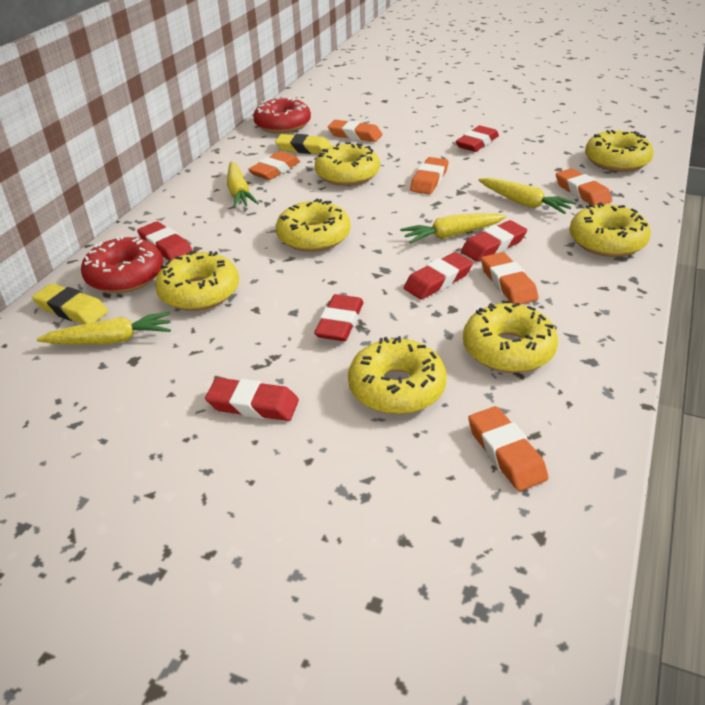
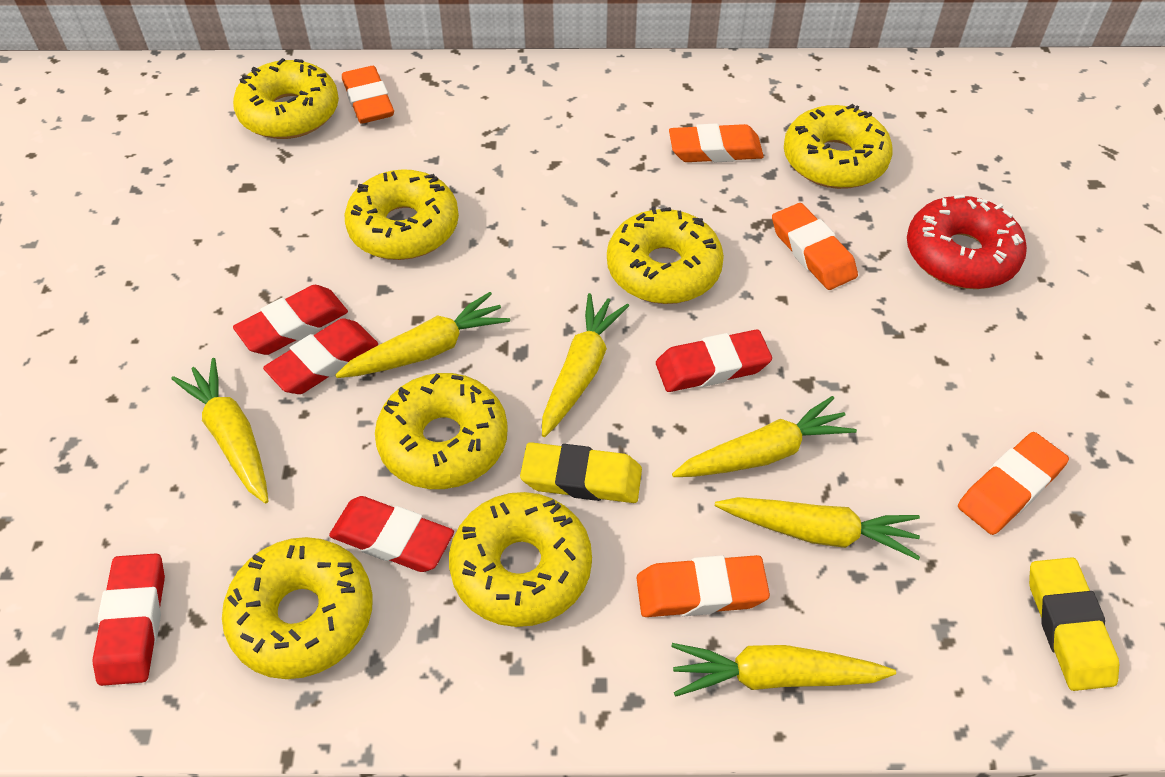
orange eraser: [248,151,300,180] [328,120,382,142] [410,157,448,194] [468,406,548,491] [481,252,539,305] [556,168,612,205] = 6 -> [342,66,394,124] [637,555,770,617] [669,123,764,162] [772,203,858,290] [958,432,1069,535] = 5
red donut: [81,235,163,293] [253,97,311,133] = 2 -> [907,194,1027,289] = 1
red eraser: [137,221,193,260] [205,378,299,421] [314,294,364,341] [404,252,473,300] [456,126,499,152] [461,220,527,262] = 6 -> [92,553,165,686] [233,285,348,355] [263,318,378,394] [329,496,454,572] [656,330,772,392] = 5
yellow carrot: [37,312,171,345] [227,162,259,208] [400,213,506,244] [478,178,577,214] = 4 -> [171,358,268,504] [335,292,510,378] [542,293,629,437] [671,643,896,697] [672,396,857,477] [715,497,920,560] = 6

